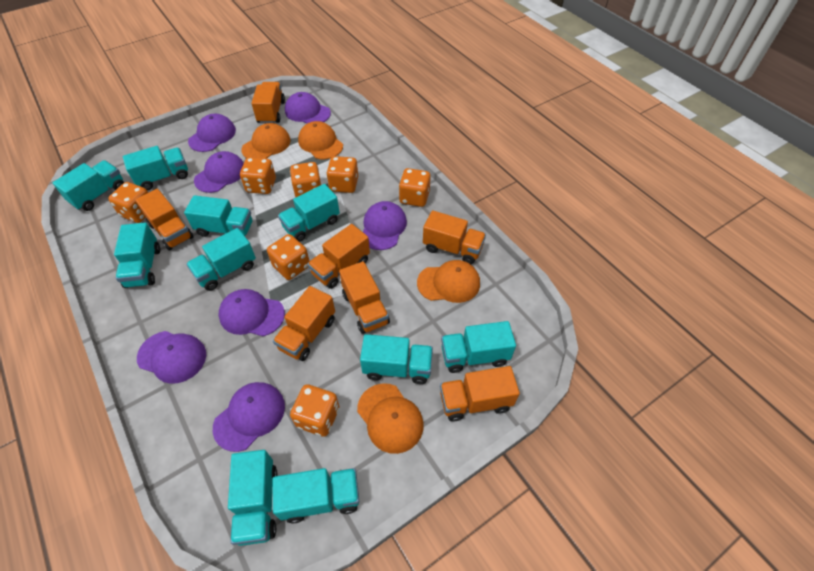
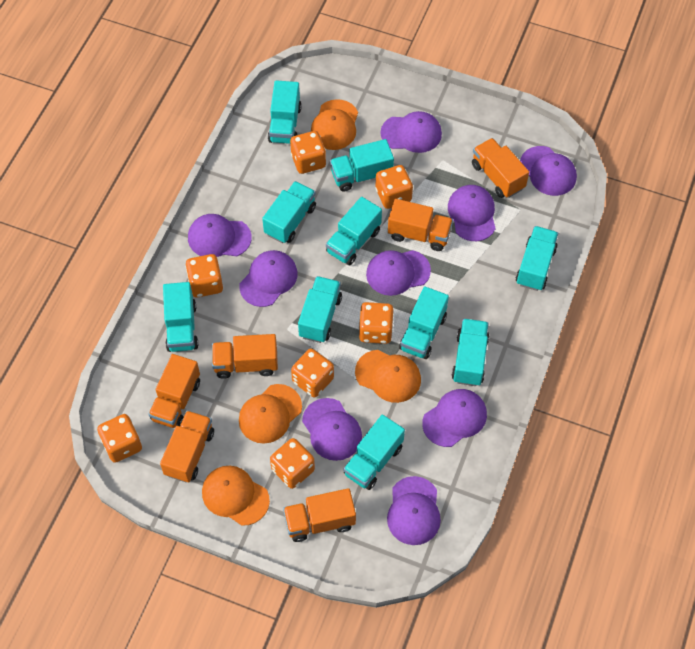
orange truck: [135,189,193,250] [251,82,285,124] [273,286,335,361] [308,224,370,289] [339,261,390,334] [423,210,486,264] [440,366,520,421] = 7 -> [148,354,200,428] [160,410,214,482] [212,334,278,379] [283,488,356,542] [388,199,453,251] [472,138,529,198] = 6
purple cap: [137,331,206,384] [188,114,236,152] [194,151,244,193] [213,382,285,452] [218,289,285,336] [285,92,331,123] [363,201,407,250] = 7 -> [188,214,252,257] [239,250,298,307] [302,398,362,461] [366,250,431,296] [380,111,442,153] [387,476,441,545] [422,389,487,447] [448,185,496,241] [520,146,577,196] = 9

